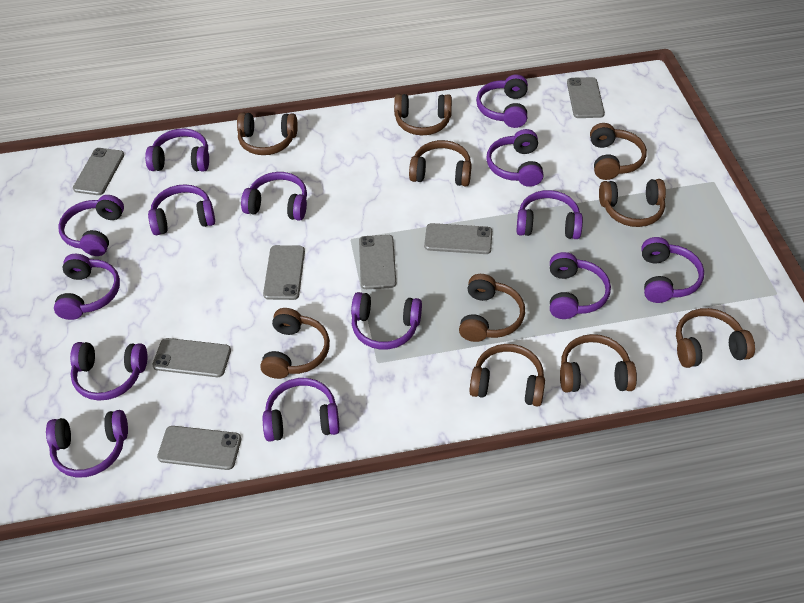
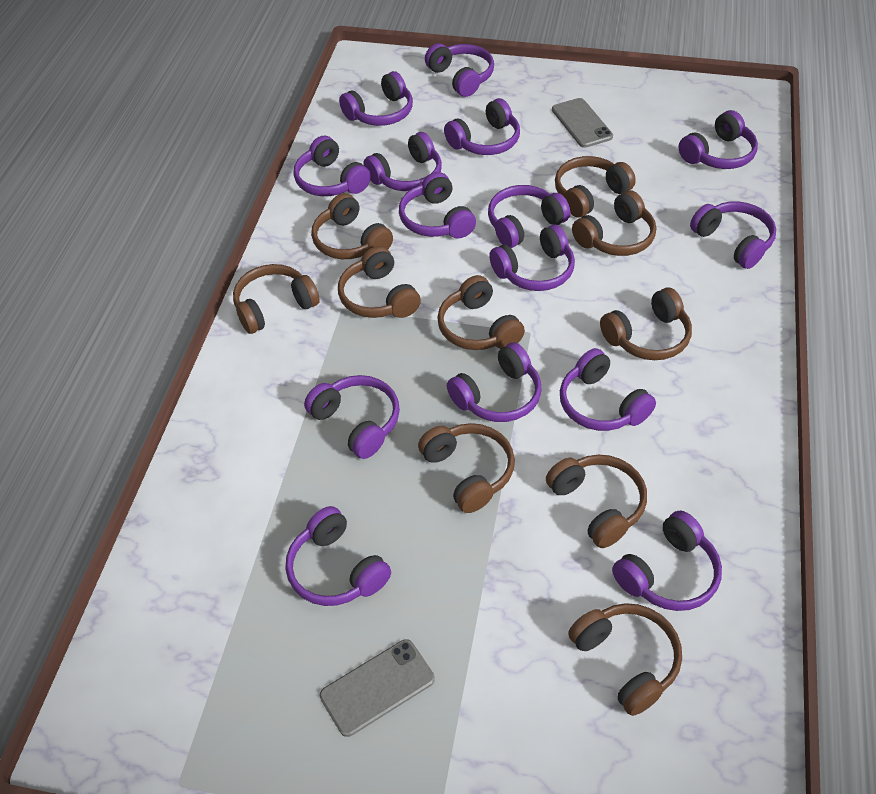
grey phone: [73,148,124,195] [152,338,231,377] [157,426,241,470] [263,245,305,300] [359,235,396,289] [424,223,492,254] [567,77,605,118] = 7 -> [320,639,435,737] [552,98,613,148] = 2
purple headphones: [46,410,128,478] [54,254,120,320] [58,195,124,256] [70,342,148,400] [145,128,209,172] [148,184,215,235] [241,172,307,221] [263,378,340,442] [351,292,422,349] [476,74,528,128] [486,129,544,187] [517,190,583,239] [550,252,611,319] [641,237,704,303] = 14 -> [286,506,391,606] [293,136,371,196] [304,375,400,459] [339,71,413,126] [364,132,442,191] [399,172,476,238] [425,43,494,97] [444,98,520,155] [447,342,542,422] [488,185,570,248] [489,225,575,291] [560,348,656,431] [612,511,722,611] [679,110,758,169] [690,201,776,269] = 15

